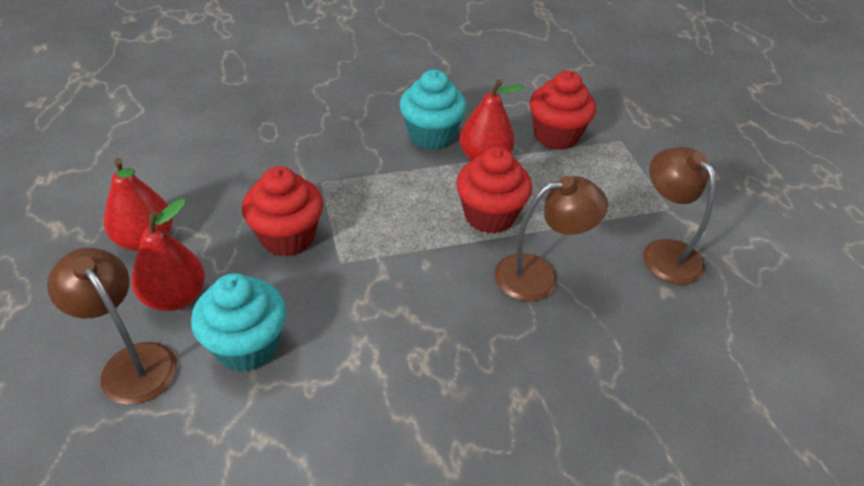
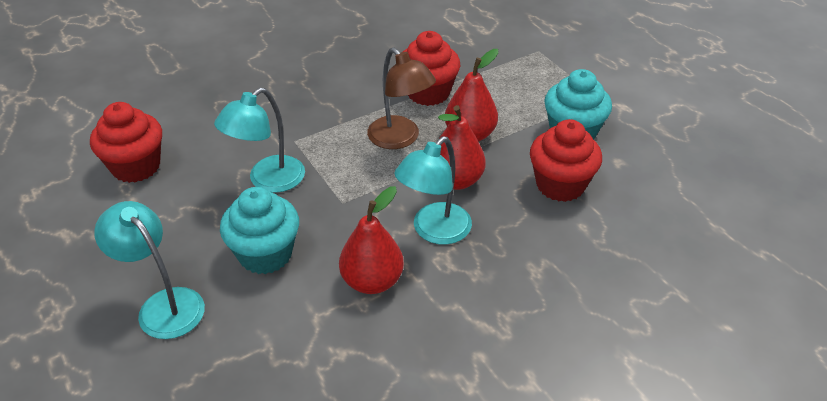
brown lamp: [47,248,177,405] [494,176,608,302] [643,147,716,285] = 3 -> [367,47,436,149] = 1
turquoise lamp: none = 0 -> [94,201,205,339] [214,88,305,193] [394,136,472,245] = 3

